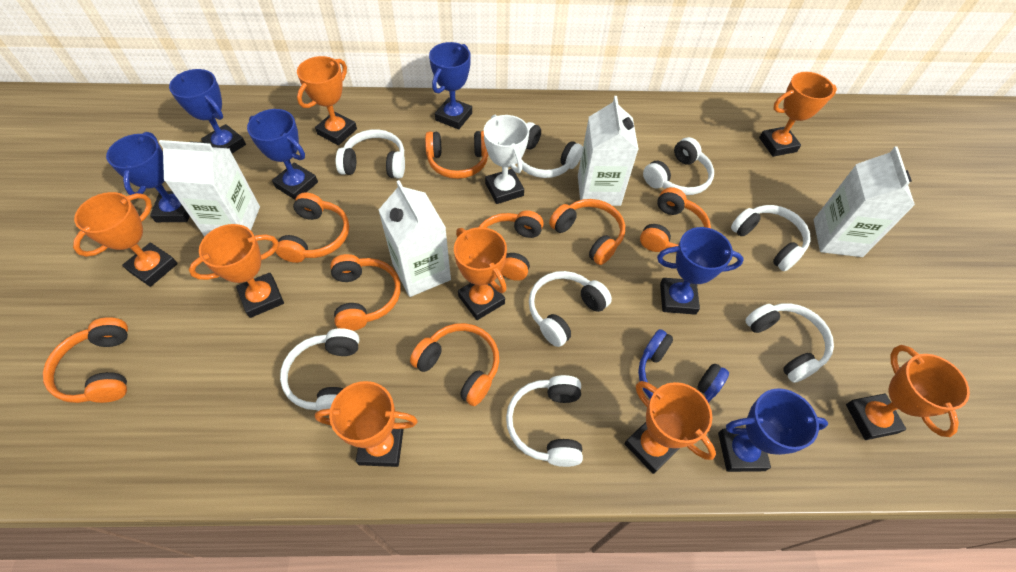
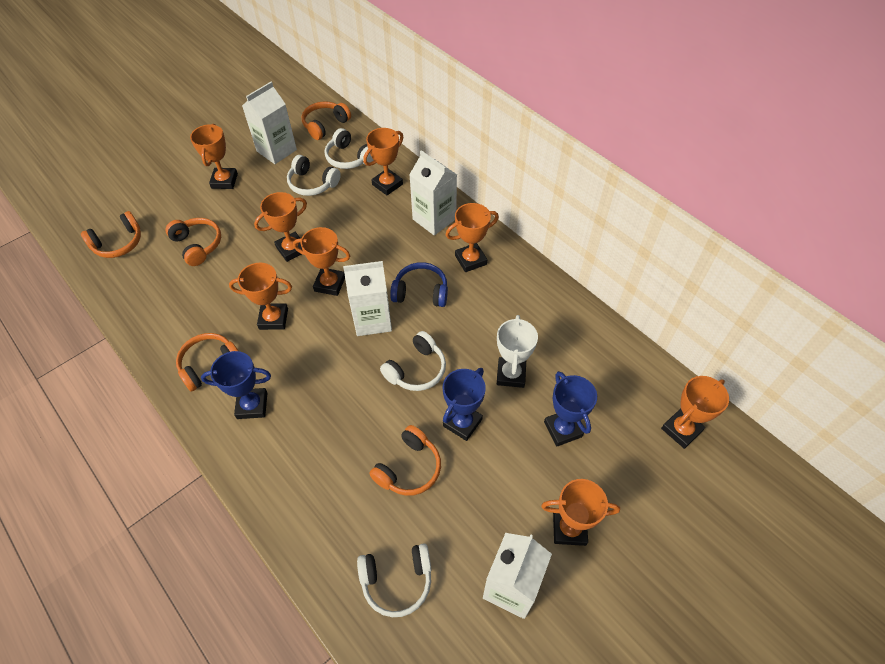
blue trophy: [106,132,190,222] [169,69,246,153] [247,109,318,200] [429,42,472,129] [657,227,744,315] [718,388,828,472] = 6 -> [201,351,271,419] [443,368,486,441] [544,371,597,446] = 3
orange headphones: [43,317,128,403] [275,192,349,263] [330,254,400,331] [410,323,499,406] [425,131,489,179] [479,210,544,281] [549,199,625,265] [640,187,711,252] = 8 -> [81,211,141,258] [166,218,221,266] [176,333,238,391] [301,101,351,140] [369,425,441,496] = 5
white headphones: [280,328,359,411] [336,129,405,179] [506,375,583,467] [521,122,583,178] [529,271,612,347] [643,137,714,195] [731,205,811,271] [745,303,834,383] = 8 -> [287,155,341,196] [325,128,374,169] [357,543,431,617] [380,331,446,391] = 4

